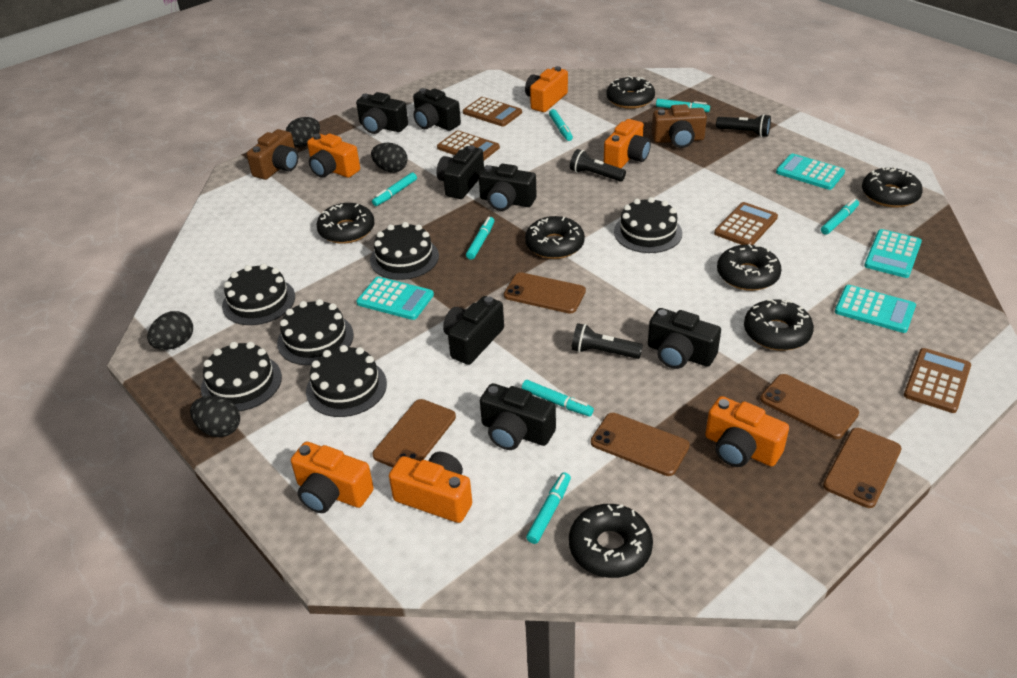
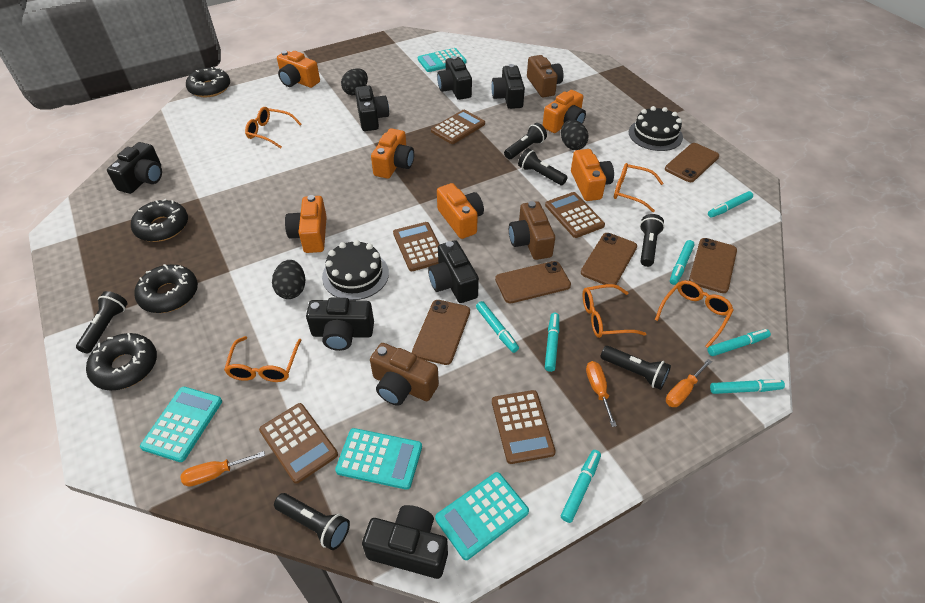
black cake: [201,342,282,411] [222,263,295,325] [277,299,354,365] [306,345,387,417] [370,222,439,280] [614,197,682,253] = 6 -> [322,240,389,300] [629,106,683,151] = 2
black donut: [317,203,375,244] [525,216,585,259] [569,504,653,578] [607,76,655,109] [717,244,782,291] [744,299,814,351] [862,167,923,208] = 7 -> [86,333,157,390] [131,199,188,242] [134,264,198,313] [186,67,230,97] = 4
black egg: [147,311,193,350] [190,396,240,437] [286,117,320,147] [371,143,408,173] = 4 -> [272,260,305,299] [341,68,368,95] [561,120,589,150] = 3
black flashlight: [570,149,626,182] [571,323,643,359] [716,114,771,137] = 3 -> [76,291,128,353] [274,493,350,550] [504,123,547,159] [518,149,568,185] [601,346,671,390] [640,214,665,267] = 6
brown calculator: [437,130,500,160] [463,97,522,127] [714,202,778,245] [904,348,971,413] = 4 -> [259,403,338,484] [393,222,440,271] [431,110,485,144] [492,390,556,464] [545,192,605,238] = 5
brown camera: [246,129,298,180] [652,104,707,148] = 2 -> [370,343,439,406] [509,201,555,260] [527,55,564,98] = 3
orange glasses: none = 0 -> [224,336,301,382] [245,107,301,148] [583,284,646,338] [614,163,663,212] [655,280,734,348] = 5
orange screwdriver: none = 0 -> [180,451,265,487] [586,361,617,427] [666,359,712,407] = 3

